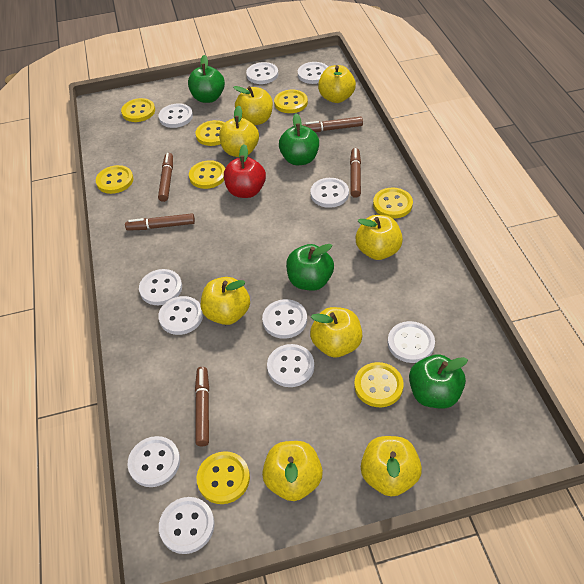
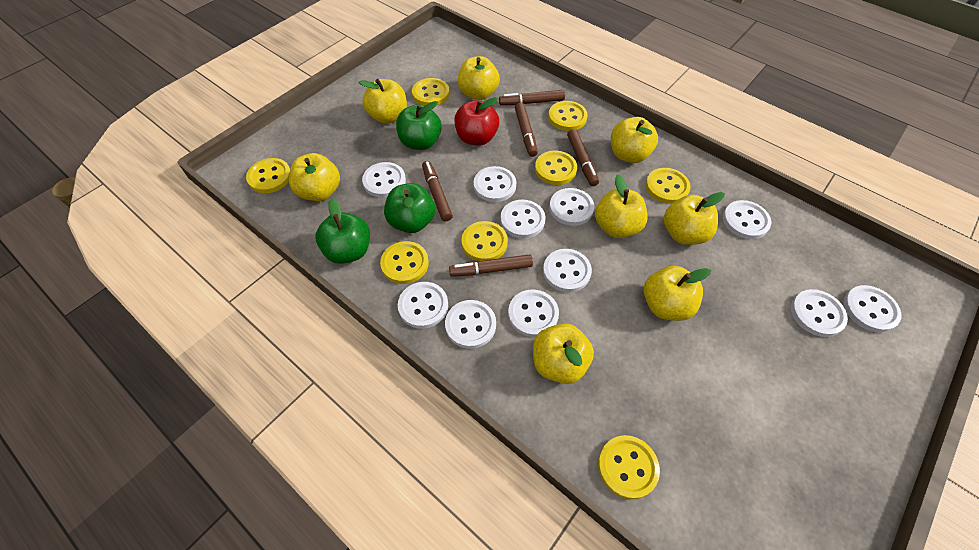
green apple: [188,55,225,103] [279,113,319,165] [286,244,334,291] [409,354,468,409] = 4 -> [316,198,370,264] [384,183,436,233] [396,101,442,150] = 3

